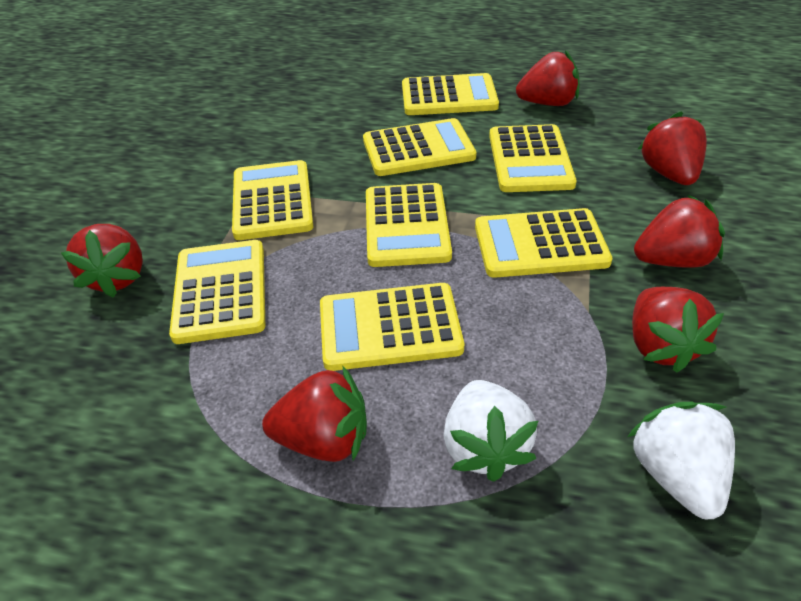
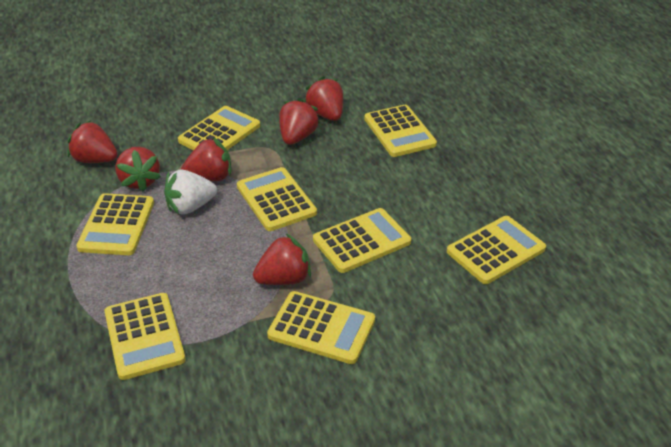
white strawberry: [443,380,538,482] [627,402,735,520] = 2 -> [164,170,217,215] = 1

